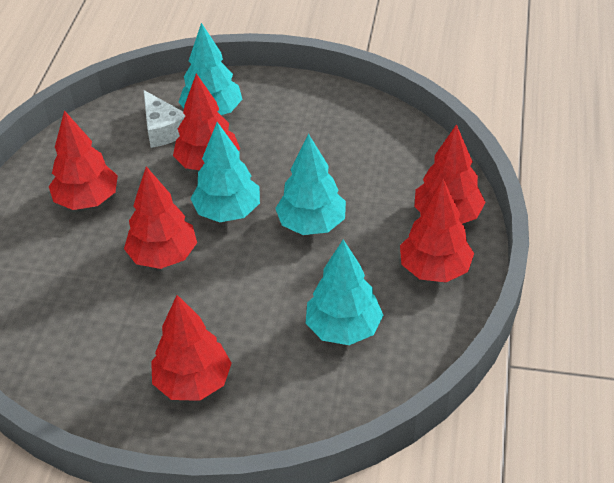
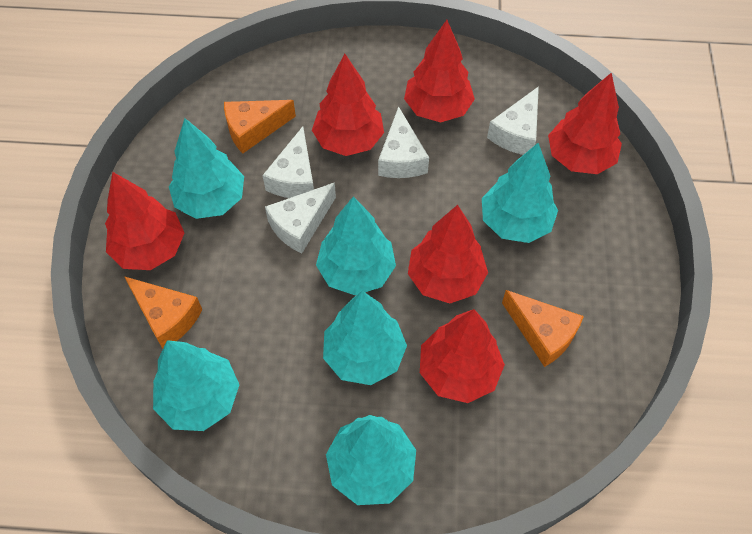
orange cheese: none = 0 -> [124,276,202,348] [224,100,296,153] [502,290,584,367] = 3
turquoise tree: [179,23,242,115] [190,122,260,222] [275,134,346,235] [306,239,383,345] = 4 -> [153,340,239,431] [169,118,244,219] [316,196,396,295] [323,291,407,385] [326,415,416,505] [482,143,558,243] = 6
white cheese: [144,90,186,148] = 1 -> [262,127,314,198] [265,183,336,253] [378,106,429,178] [487,86,539,155] = 4

